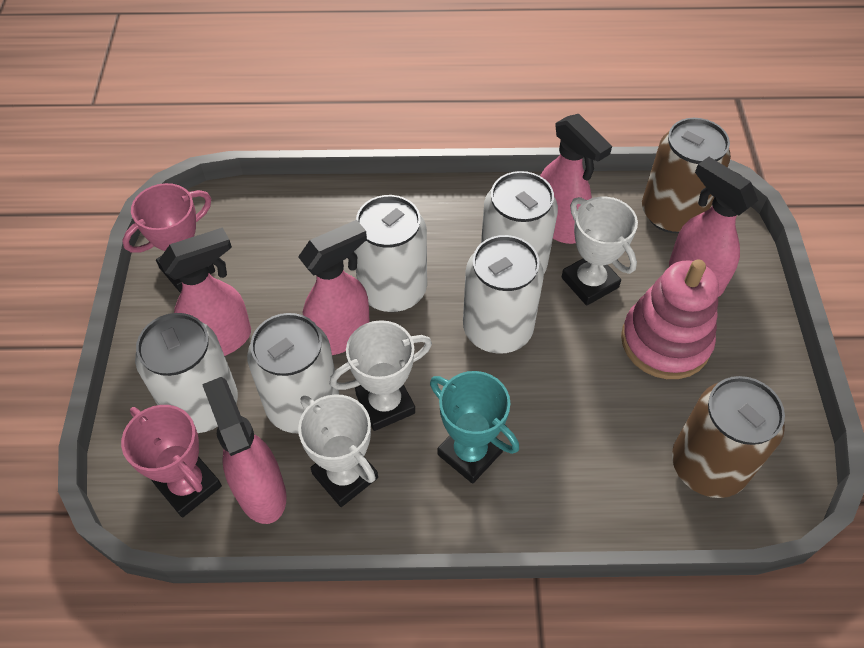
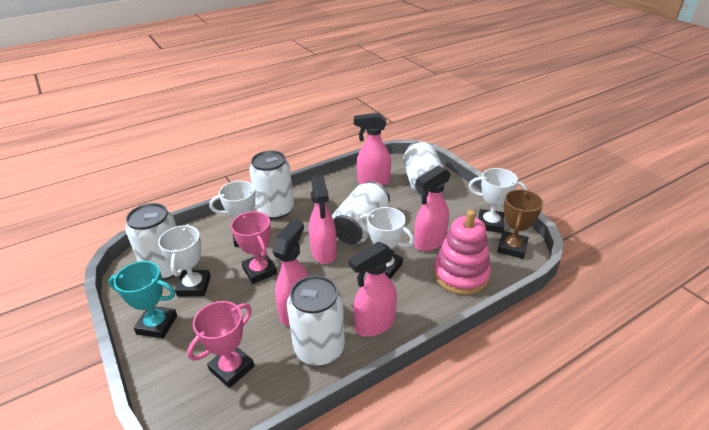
brown can: [642,118,731,233] [672,376,785,498] = 2 -> none = 0
brown trophy: none = 0 -> [497,189,543,259] = 1
white trophy: [298,394,378,507] [330,320,432,431] [561,197,638,306] = 3 -> [158,224,211,297] [209,181,268,247] [359,207,414,279] [469,168,527,233] = 4

